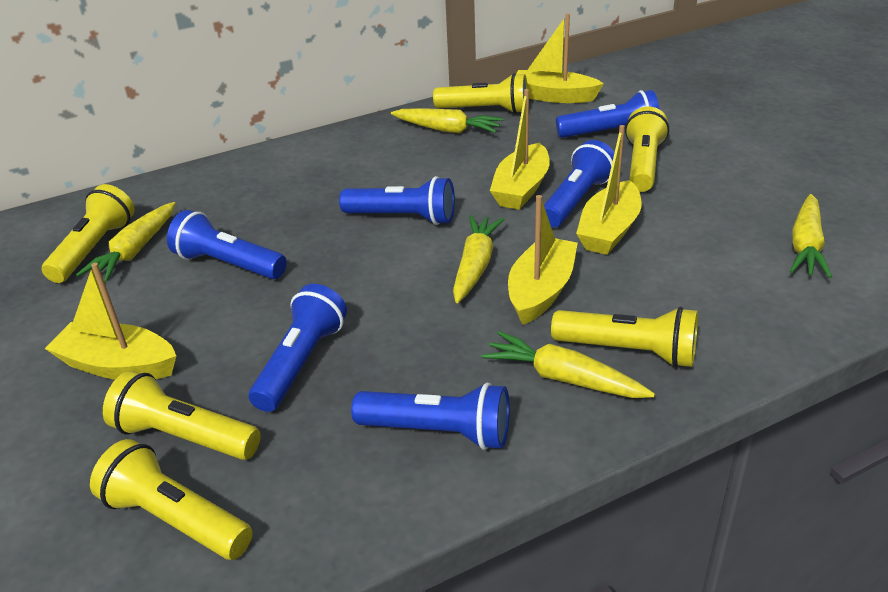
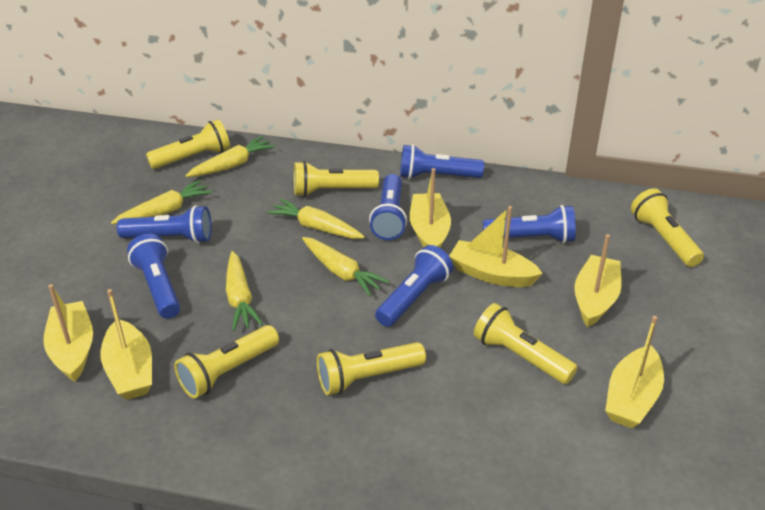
yellow boat: [45,263,176,380] [490,89,550,210] [508,195,578,325] [516,13,604,103] [576,125,641,255] = 5 -> [43,284,93,382] [100,289,152,400] [410,168,451,248] [449,206,543,287] [574,234,622,327] [605,316,664,428] = 6

